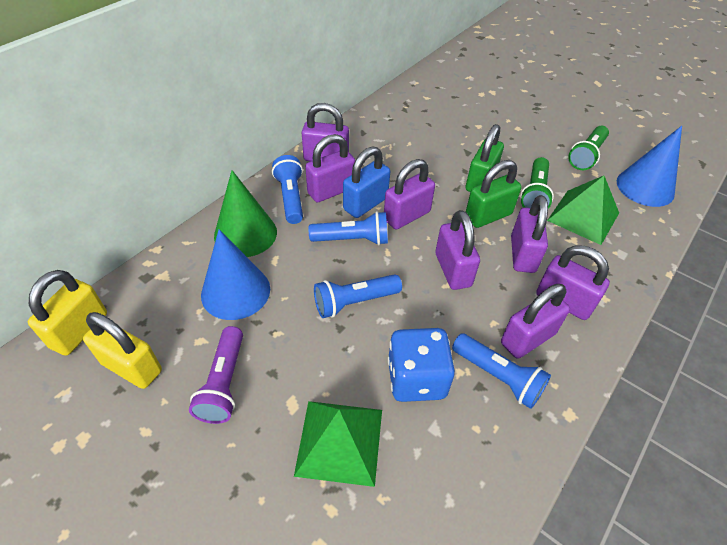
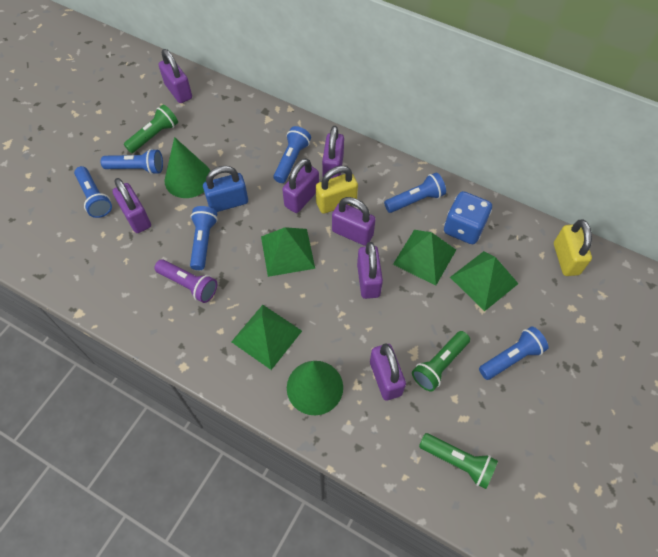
blue cone: [201,230,270,320] [617,126,682,207] = 2 -> none = 0
blue flashlight: [272,155,303,224] [309,211,388,245] [314,274,402,318] [452,333,551,409] = 4 -> [74,166,112,218] [101,149,163,174] [190,206,218,270] [273,126,311,183] [384,173,446,213] [479,327,548,380] = 6
green cone: [214,170,277,257] = 1 -> [165,137,210,198] [287,361,343,415] = 2
green flashlight: [520,157,554,209] [568,126,609,170] = 2 -> [124,105,178,153] [412,331,470,392] [419,433,498,489] = 3
green padlock: [466,124,504,192] [466,160,522,228] = 2 -> none = 0
green pyramid: [294,401,382,487] [547,176,619,245] = 2 -> [231,305,302,370] [261,227,315,277] [393,230,456,286] [450,251,519,311] = 4

